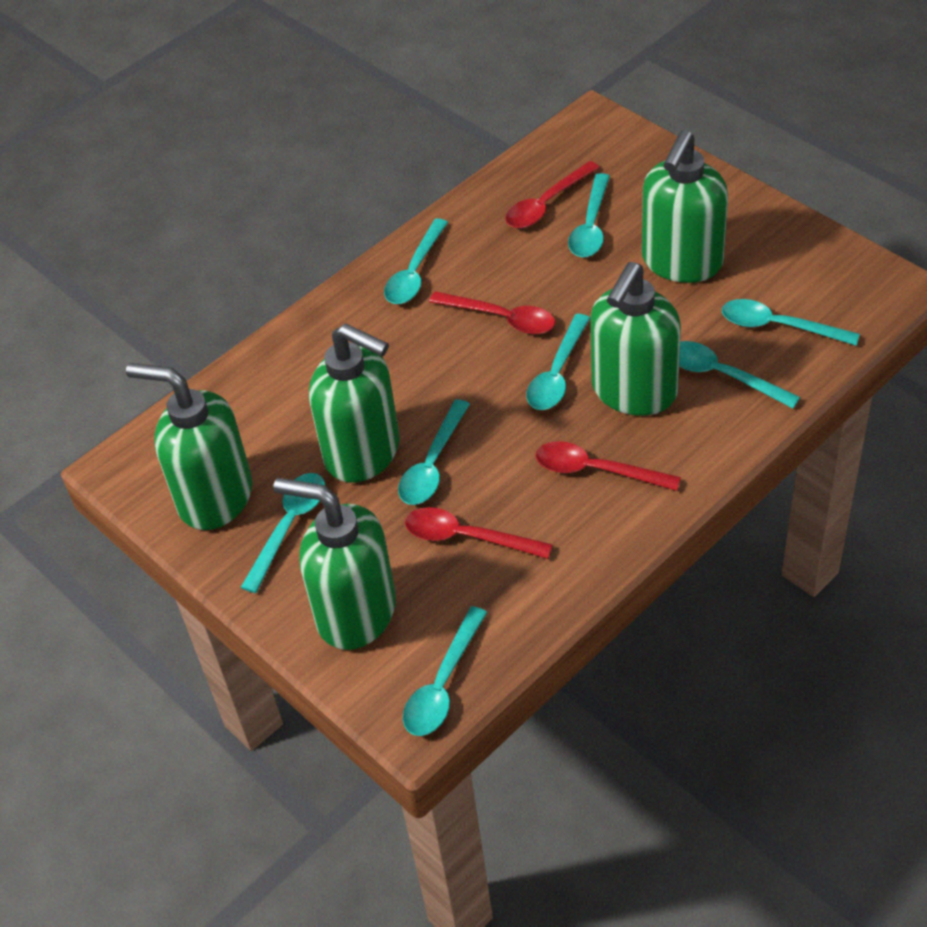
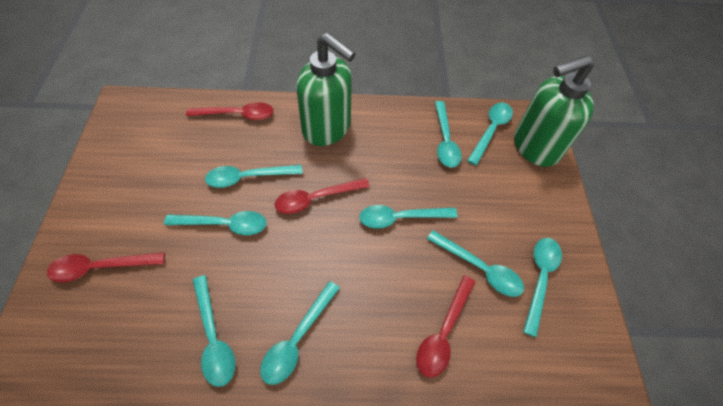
green soap dispenser: [126,363,252,530] [274,478,396,650] [309,323,400,483] [590,262,681,416] [642,130,728,283] = 5 -> [296,33,356,146] [514,55,594,167] = 2
turquoise spoon: [241,473,325,593] [384,219,448,304] [398,399,470,505] [403,606,488,736] [526,314,590,410] [568,173,610,257] [679,341,800,408] [722,299,860,346] = 8 -> [164,211,266,235] [193,275,236,387] [205,165,303,188] [260,281,340,385] [359,205,458,229] [427,230,524,297] [435,101,462,168] [467,103,513,165] [523,238,562,337] = 9

